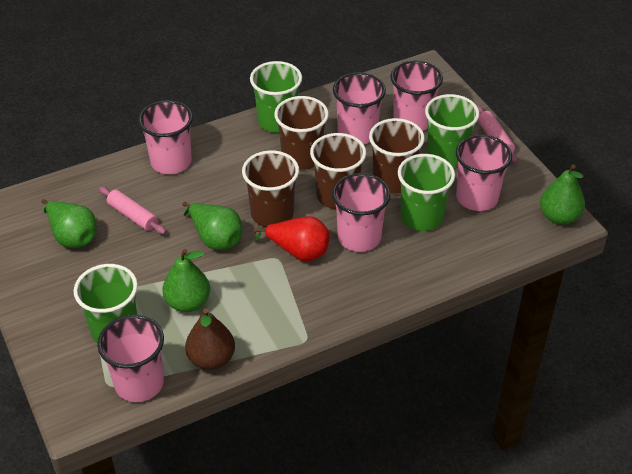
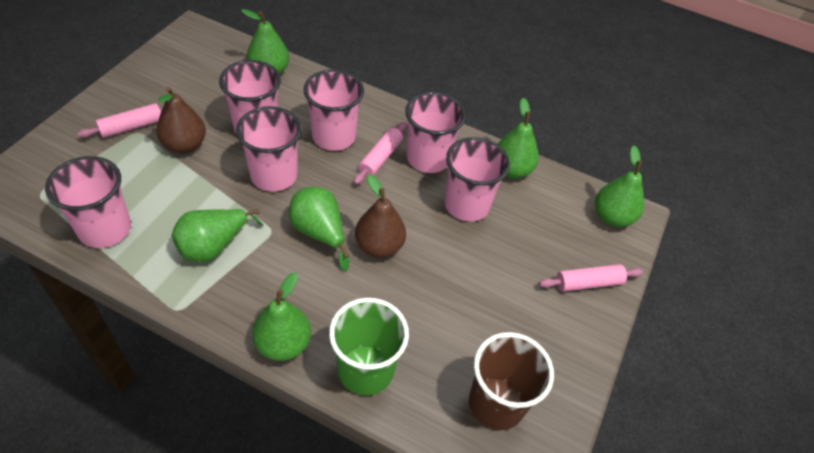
brown cup: [242,150,299,227] [274,96,329,170] [310,133,366,209] [369,118,425,194] = 4 -> [469,332,554,430] = 1
brown pear: [185,308,235,370] = 1 -> [156,87,206,153] [355,174,406,258] = 2
green cup: [74,264,138,343] [250,61,302,133] [398,154,455,231] [425,94,479,168] = 4 -> [329,298,409,395] = 1
green pear: [42,199,97,248] [163,249,210,312] [182,202,243,250] [540,164,585,225] = 4 -> [172,209,263,262] [241,9,289,74] [252,272,311,361] [289,187,349,271] [498,98,539,178] [595,145,644,227] = 6
pink rolling pin: [99,187,166,234] [477,105,518,163] = 2 -> [77,103,163,138] [354,122,407,185] [539,264,643,292] = 3
red pear: [253,216,330,262] = 1 -> none = 0

